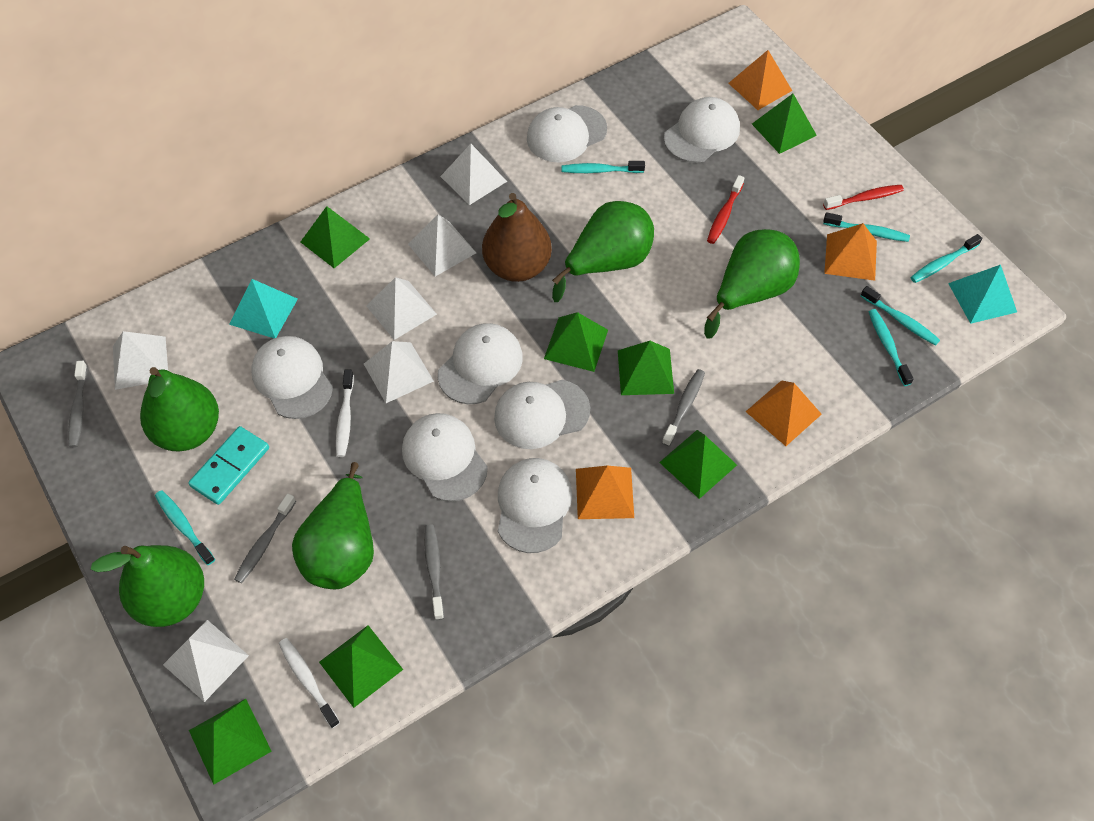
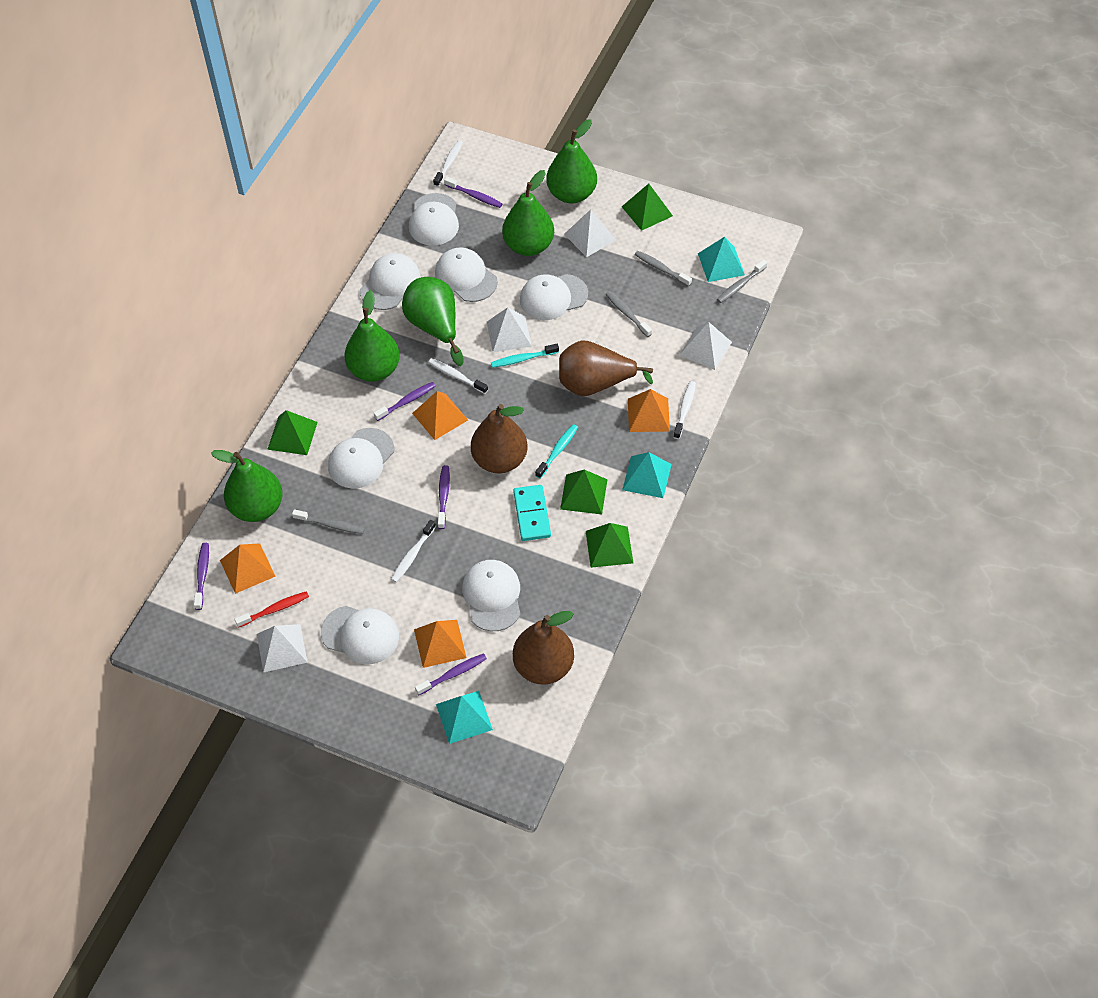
brown pear: [482,193,552,282] = 1 -> [471,404,528,473] [513,611,574,685] [559,341,653,396] = 3
green pyramid: [189,699,272,785] [301,206,370,268] [319,625,403,708] [544,312,608,372] [618,341,674,395] [659,430,737,499] [752,94,817,154] = 7 -> [267,410,318,455] [560,470,607,514] [586,523,633,568] [622,183,673,231] = 4
purple toothbrush: none = 0 -> [194,543,209,610] [374,382,436,421] [415,653,487,695] [438,465,450,529] [444,177,502,208] = 5
red toothbrush: [707,175,744,244] [823,185,904,210] = 2 -> [235,591,309,628] = 1
turquoise pyramid: [229,279,298,338] [948,265,1017,324] = 2 -> [436,691,493,744] [622,452,672,498] [698,237,745,282] = 3
turquoise toothbrush: [155,490,215,565] [561,161,645,173] [823,212,910,242] [861,286,940,346] [869,309,914,386] [910,234,983,283] = 6 -> [491,344,559,368] [535,424,578,479] = 2
white pyramid: [113,331,168,390] [163,620,249,702] [364,341,434,403] [366,277,437,340] [408,215,476,276] [440,144,507,205] = 6 -> [257,624,308,673] [487,307,532,352] [564,209,616,257] [680,322,732,370] = 4
white toothbrush: [279,638,340,728] [336,370,354,457] = 2 -> [391,520,436,582] [428,358,488,394] [433,140,463,187] [673,381,696,439] = 4

